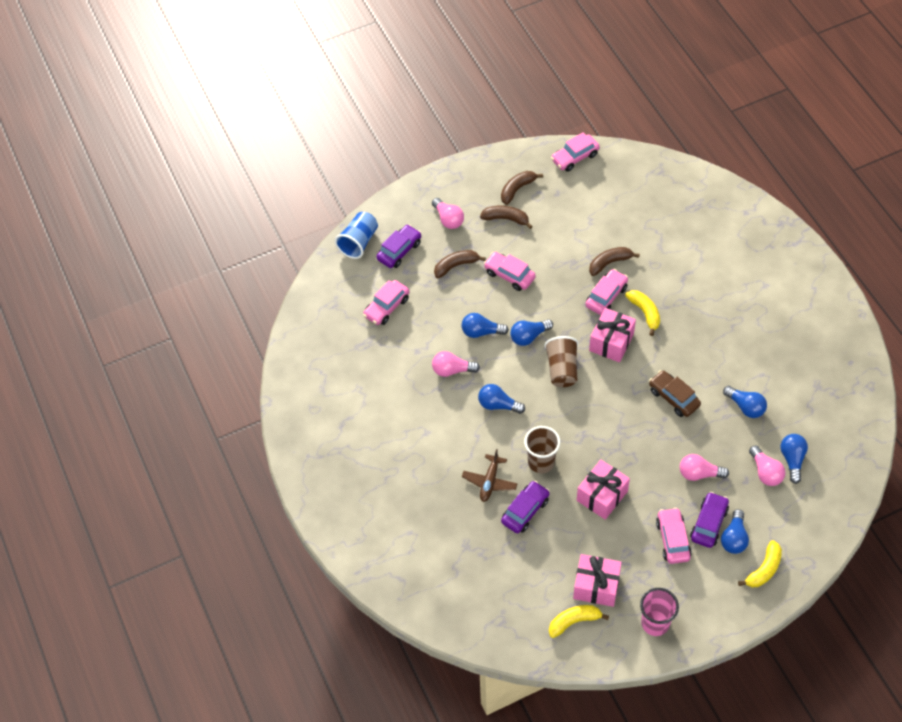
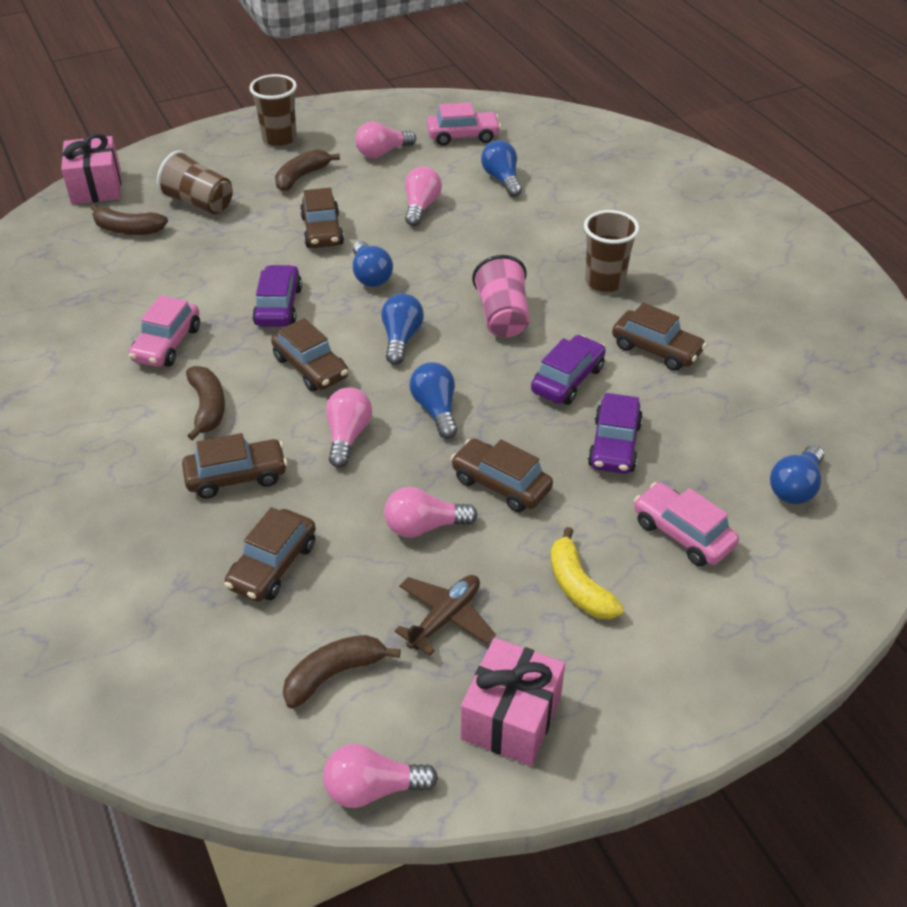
blue cup: [335,212,378,259] = 1 -> none = 0
blue light bulb: [461,313,509,338] [478,384,525,414] [510,319,553,346] [721,509,749,554] [723,386,767,418] [781,434,808,484] = 6 -> [353,241,393,287] [381,294,424,365] [410,362,457,439] [481,140,522,197] [770,445,824,504] = 5
brown car: [649,370,701,417] = 1 -> [182,433,287,499] [224,507,316,602] [271,318,348,392] [300,188,344,248] [451,439,553,512] [612,303,707,371] = 6
brown cup: [524,426,560,473] [544,336,578,387] = 2 -> [157,150,233,214] [249,74,297,147] [584,210,639,293] = 3
pink car: [363,280,409,325] [484,252,536,291] [551,132,600,172] [585,269,628,315] [656,507,692,564] = 5 -> [129,295,200,367] [427,102,501,146] [634,482,739,566] = 3
pink gift: [573,554,622,607] [577,460,630,520] [589,308,636,363] = 3 -> [61,133,121,204] [461,638,565,766] = 2
pink light bulb: [432,198,464,229] [432,351,480,377] [680,454,729,481] [749,445,785,486] = 4 -> [323,744,438,808] [326,387,372,468] [355,121,416,158] [384,487,478,538] [405,166,442,226] = 5
yellow banana: [549,605,609,638] [625,290,660,336] [738,540,782,587] = 3 -> [551,527,624,619] = 1

